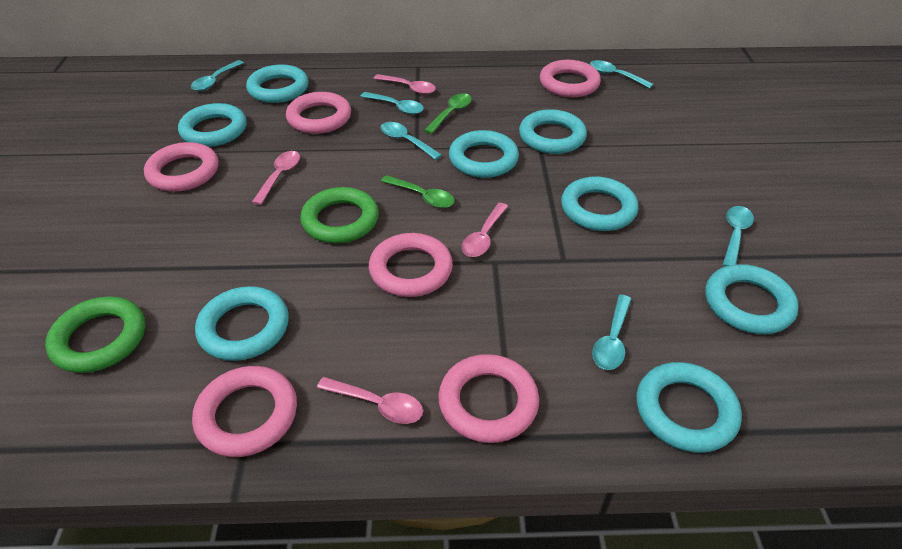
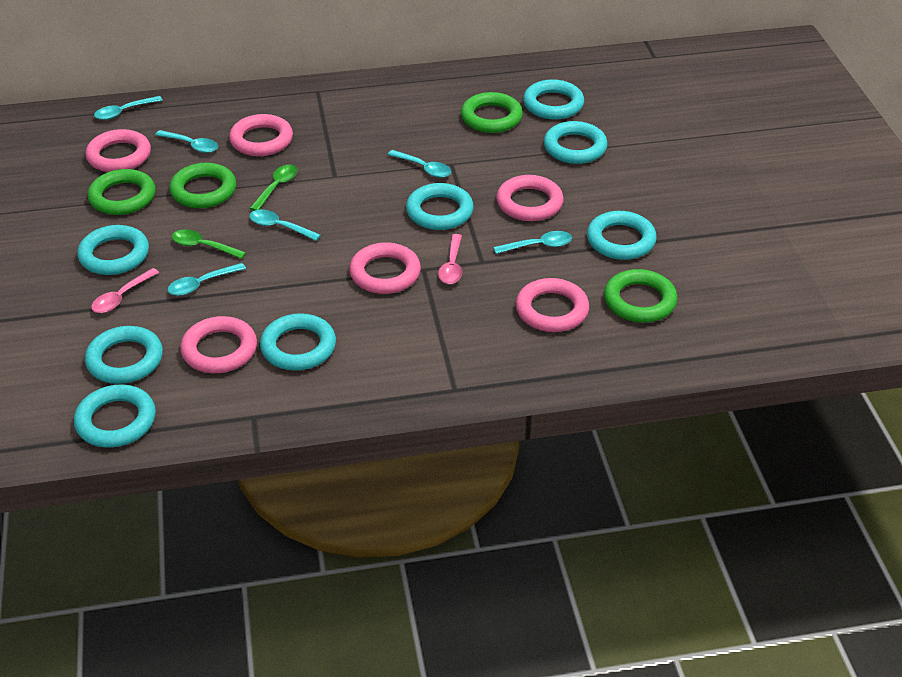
green ring: [45,296,145,373] [300,187,379,243] = 2 -> [88,169,156,215] [169,163,236,208] [461,92,523,133] [604,269,678,323] = 4
pink spoon: [252,151,300,205] [317,377,423,424] [373,74,436,94] [462,203,508,257] = 4 -> [91,268,159,313] [438,234,462,284] = 2

